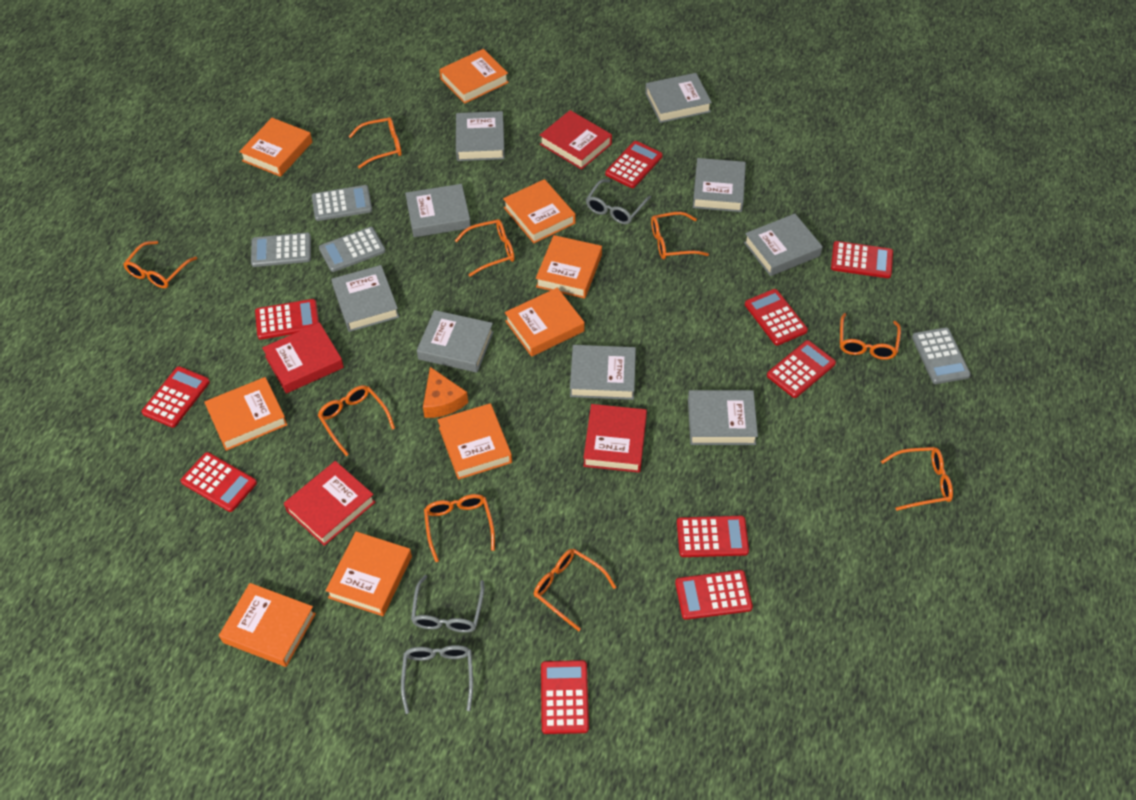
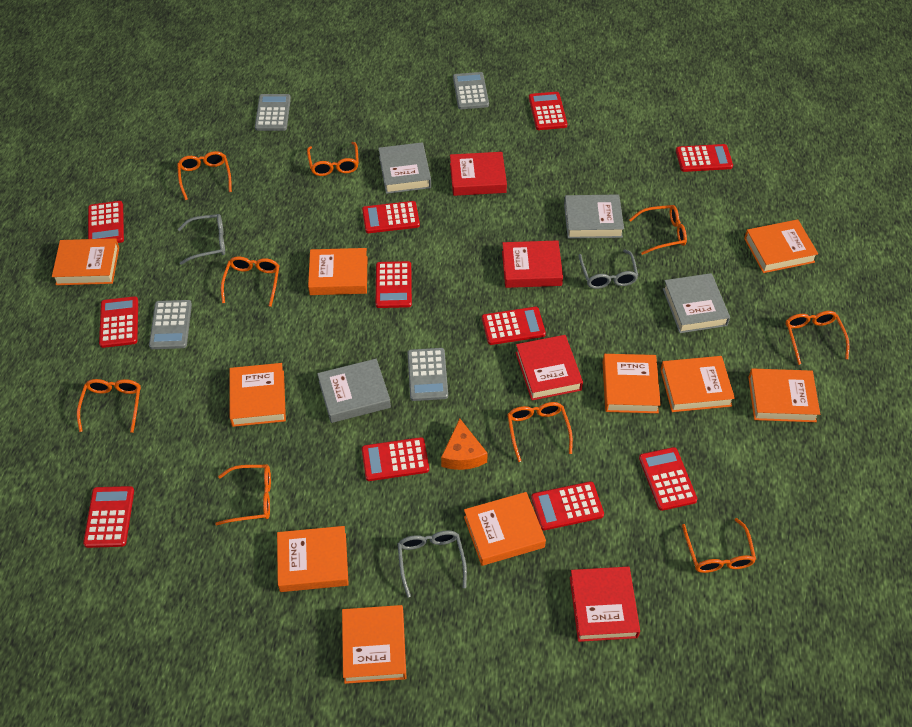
grey book: [331,265,399,332] [405,184,471,237] [417,310,493,373] [456,111,505,161] [570,345,636,400] [645,73,712,123] [688,390,758,445] [693,158,746,212] [744,214,823,276] = 9 -> [317,359,391,423] [378,142,431,194] [564,194,624,239] [663,273,730,333] = 4
orange book: [204,377,288,451] [219,583,316,667] [239,118,312,177] [325,531,412,616] [438,403,512,480] [439,49,509,104] [503,179,576,243] [505,288,584,357] [536,235,602,299] = 9 -> [52,238,119,285] [229,363,286,427] [277,526,349,592] [308,248,367,295] [342,605,407,684] [464,492,546,566] [603,354,661,413] [660,356,735,412] [744,219,818,273] [748,368,820,422] = 10
red calculator: [141,366,210,428] [180,452,257,512] [255,299,319,340] [541,660,589,734] [605,141,663,188] [675,570,753,620] [677,516,749,557] [745,289,808,346] [767,340,836,398] [831,241,893,278] = 10 -> [83,486,134,548] [88,201,124,243] [99,296,138,348] [362,201,420,233] [362,437,429,481] [376,261,412,308] [482,307,546,345] [529,92,567,130] [531,481,604,530] [639,447,697,511] [676,144,733,172] = 11

